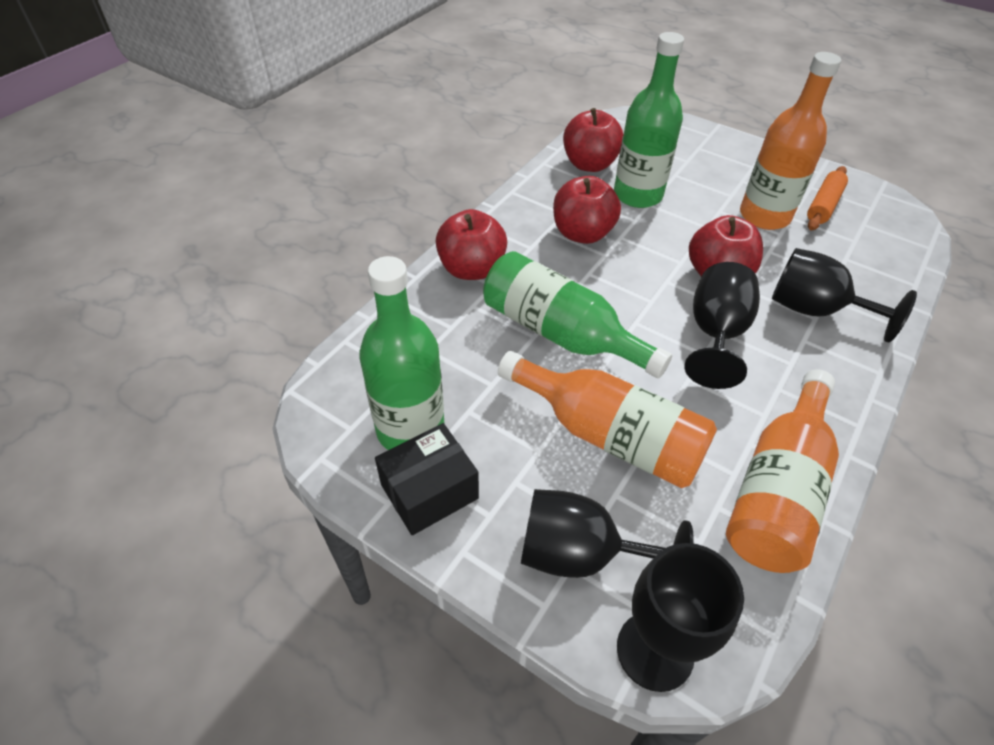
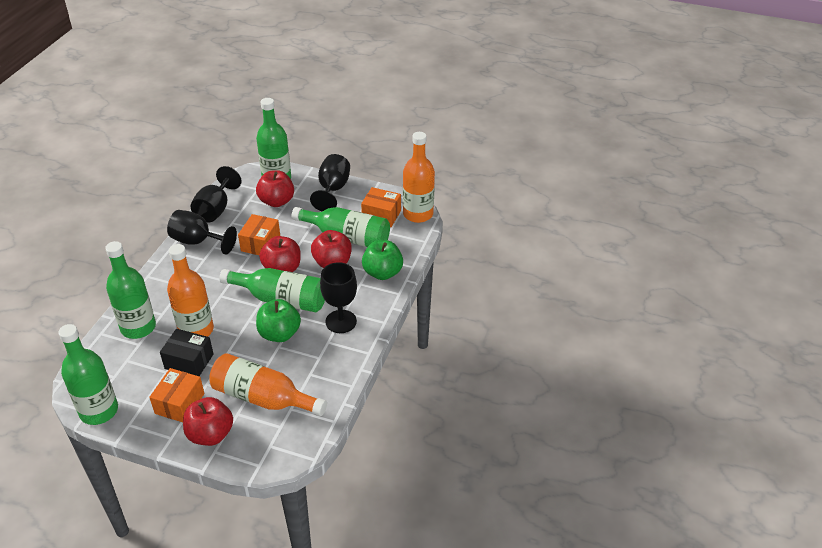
green apple: none = 0 -> [256,299,301,342] [362,240,403,280] = 2
green bottle: [359,256,445,450] [483,251,672,378] [614,32,684,208] = 3 -> [58,324,118,425] [105,241,156,339] [219,268,325,312] [256,98,291,179] [292,207,390,247] = 5
orange box: none = 0 -> [149,368,205,422] [238,214,280,255] [361,187,401,227] = 3
orange rolling pin: [807,166,848,231] = 1 -> none = 0

